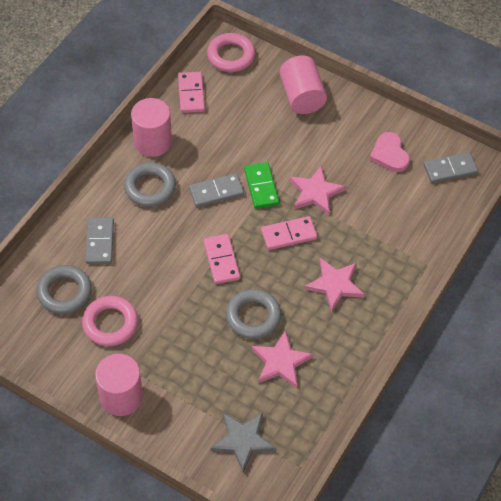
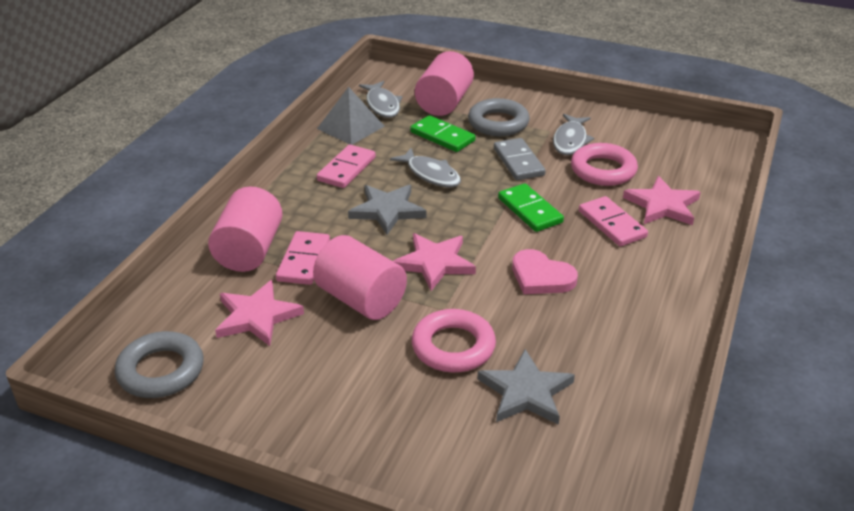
green domino: [244,162,279,209] = 1 -> [410,115,475,152] [498,183,564,232] = 2
grey domino: [85,217,114,264] [189,173,244,207] [423,152,478,183] = 3 -> [494,138,546,180] = 1
grey fish: none = 0 -> [359,81,402,118] [390,148,461,187] [553,114,594,155] = 3
grey pyramid: none = 0 -> [317,87,384,145] = 1
grey ring: [37,265,92,314] [124,162,176,207] [226,289,281,339] = 3 -> [115,331,204,398] [468,98,530,136] = 2
grey star: [211,413,276,473] = 1 -> [348,185,426,235] [478,349,575,425] = 2

